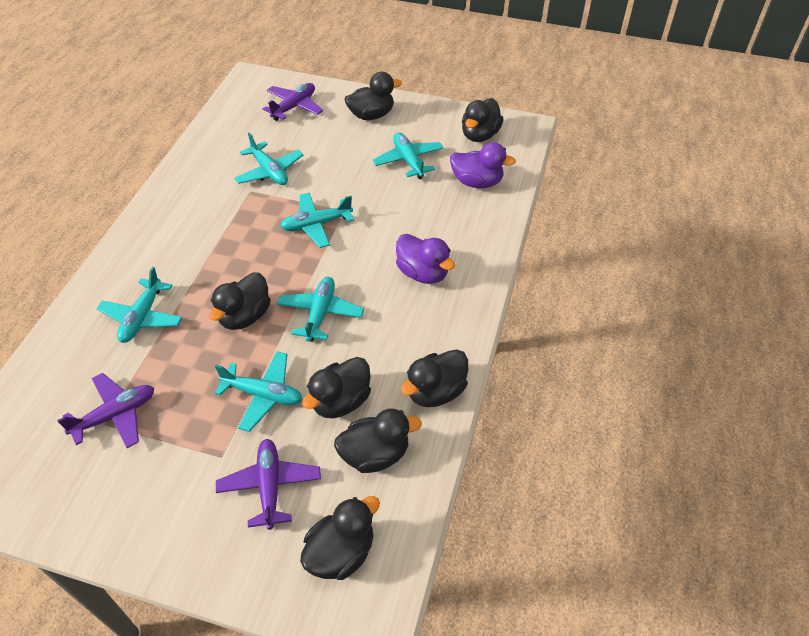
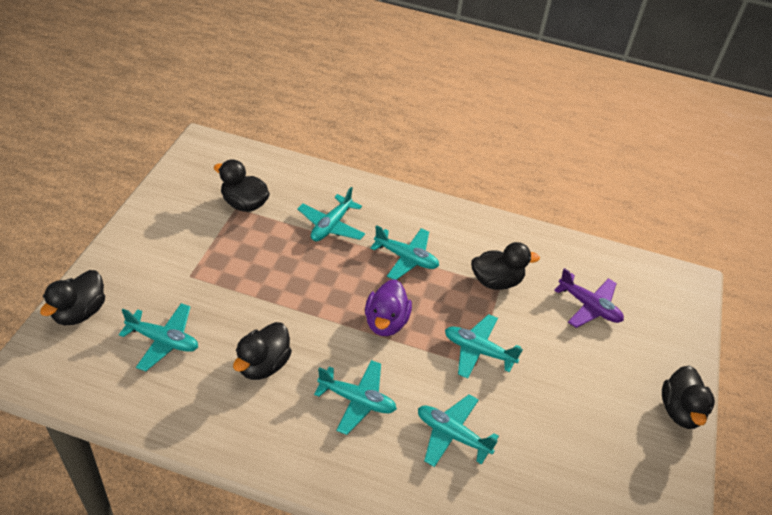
black duck: [209,272,271,330] [300,496,380,580] [302,357,371,419] [334,408,422,473] [345,72,402,120] [401,349,468,407] [462,98,504,142] = 7 -> [40,270,105,325] [214,159,270,212] [233,322,292,380] [471,242,540,290] [662,365,715,429] = 5
purple duck: [396,234,455,284] [450,142,516,188] = 2 -> [365,279,412,336] = 1
purple plane: [57,373,154,448] [216,439,321,530] [263,83,323,121] = 3 -> [554,268,624,328] = 1

